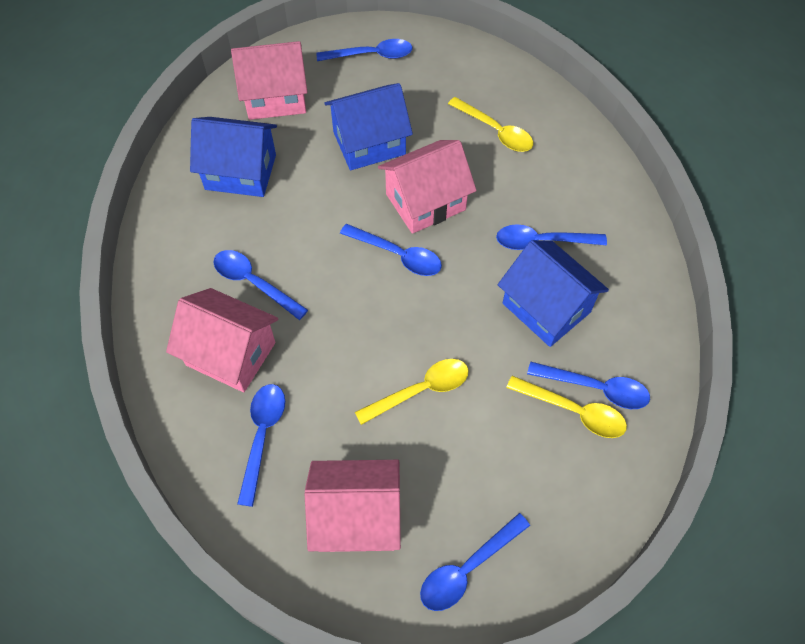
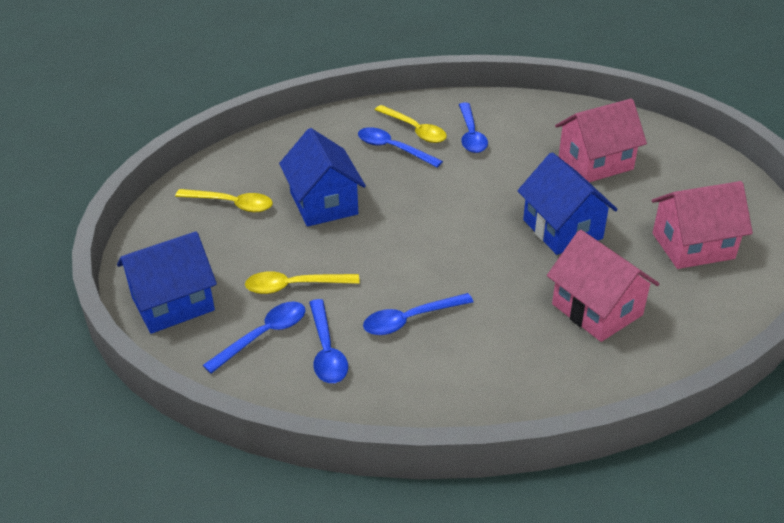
blue spoon: [213,250,308,320] [237,384,285,507] [317,39,413,61] [340,224,442,276] [420,513,530,611] [496,224,607,250] [527,362,650,409] = 7 -> [203,302,305,373] [309,299,348,383] [358,127,443,167] [363,293,474,335] [459,102,488,153] = 5
pink house: [166,288,278,392] [231,41,307,120] [305,460,401,552] [378,140,477,234] = 4 -> [547,230,659,342] [555,99,647,182] [651,181,753,269] = 3

